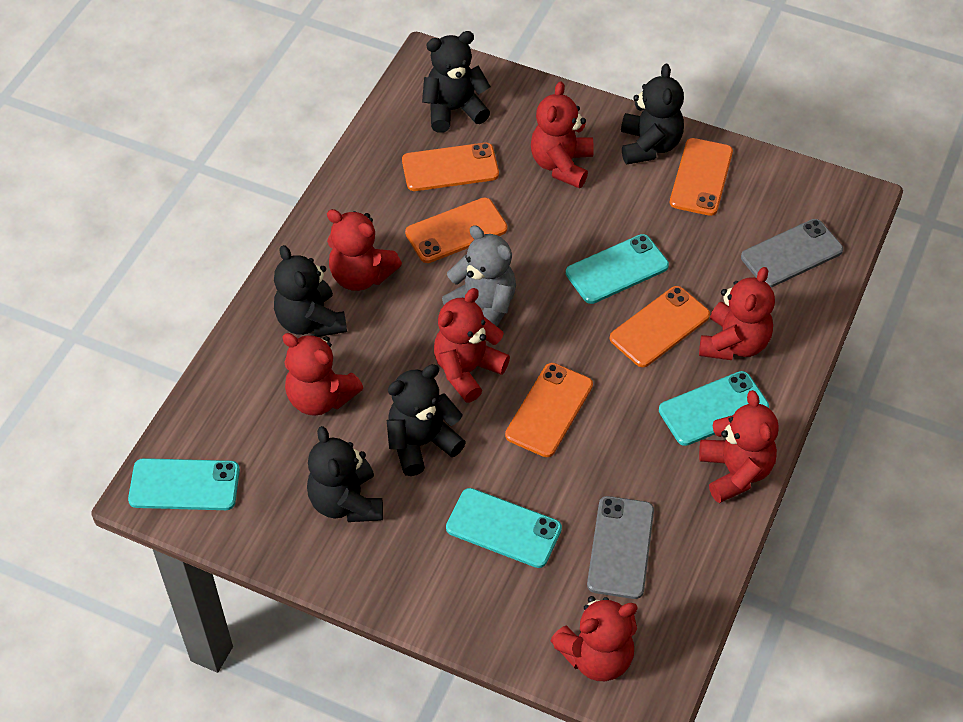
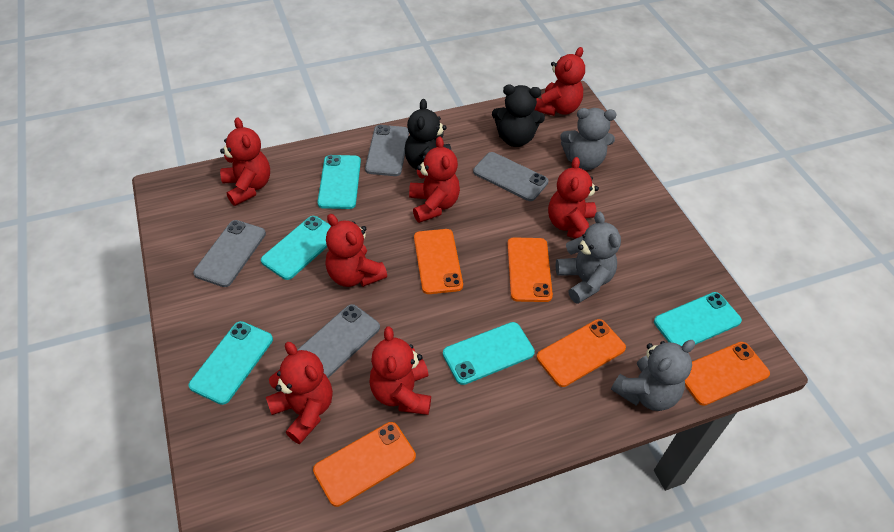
black teddy bear: [274,245,347,337] [307,426,383,522] [387,364,466,476] [422,31,491,133] [621,64,684,164] = 5 -> [405,99,452,170] [492,85,545,147] = 2
grey phone: [587,496,654,599] [741,219,843,287] = 2 -> [193,220,266,287] [297,304,380,378] [365,125,409,176] [473,152,548,201] = 4
grey teddy bear: [442,225,516,326] = 1 -> [556,211,621,304] [560,108,617,170] [611,340,695,411] = 3
turquoise phone: [128,458,240,510] [446,488,562,568] [566,234,669,304] [659,371,769,446] = 4 -> [189,321,273,405] [261,216,331,280] [318,155,361,209] [443,322,535,385] [654,292,742,346] = 5

